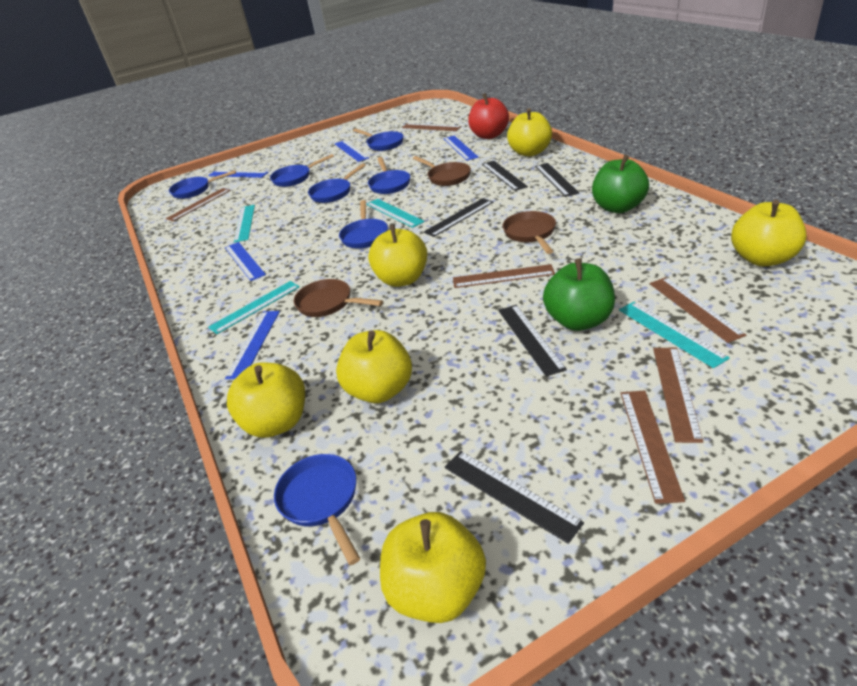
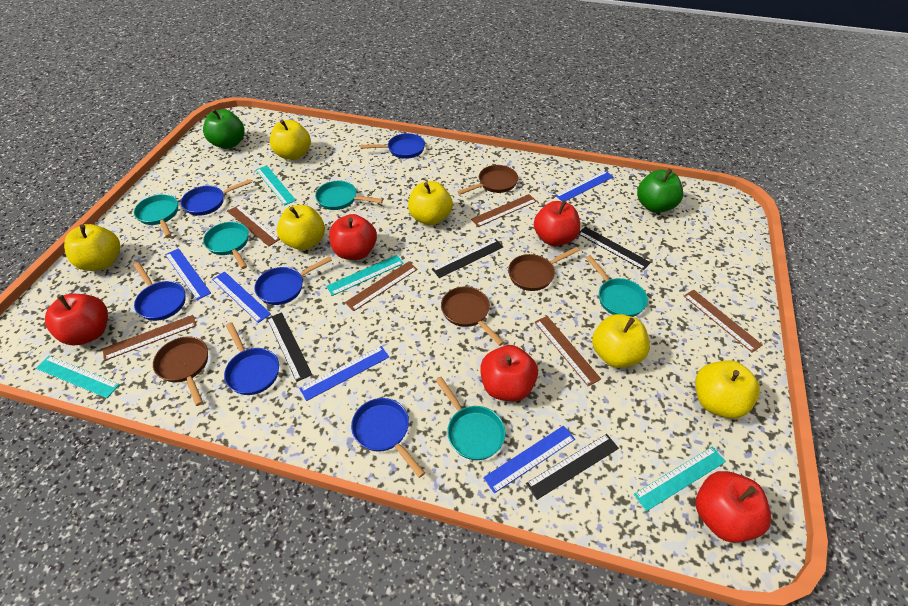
black ruler: [423,198,494,237] [445,451,584,544] [482,161,528,191] [498,305,567,377] [535,163,580,197] = 5 -> [267,312,312,382] [432,239,503,278] [526,434,619,500] [579,227,651,270] = 4
blue pan: [169,170,236,199] [270,154,334,187] [274,454,360,565] [308,164,366,203] [339,200,388,249] [353,128,403,151] [368,157,410,194] = 7 -> [133,262,186,321] [181,179,252,216] [224,322,279,395] [254,256,332,305] [351,398,425,478] [360,133,425,159] = 6
brown pan: [294,279,383,317] [413,156,471,186] [503,211,556,254] = 3 -> [153,336,208,406] [441,287,504,346] [457,165,518,195] [508,247,579,291] = 4
red apple: [468,93,509,139] = 1 -> [45,294,108,345] [329,214,377,260] [480,345,538,401] [534,201,580,246] [696,471,771,543] = 5
turquoise pan: none = 0 -> [134,194,178,237] [203,222,249,269] [315,181,383,210] [436,377,505,460] [586,255,648,317] = 5

